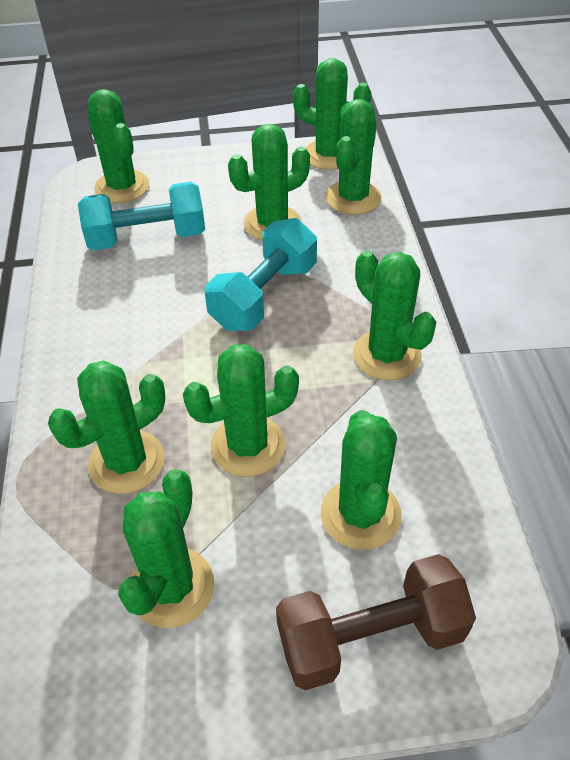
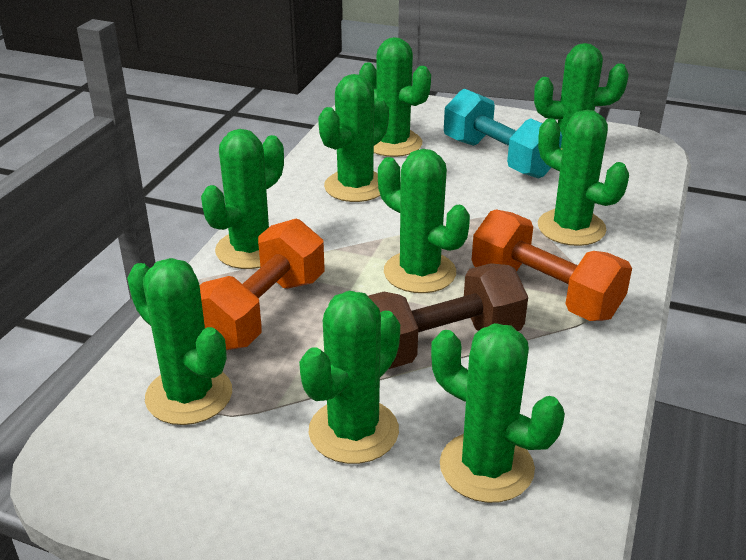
orange dumbbell: none = 0 -> [200,219,325,350] [472,209,632,321] = 2
turquoise dumbbell: [78,182,205,250] [205,218,317,331] = 2 -> [444,89,562,178] = 1

